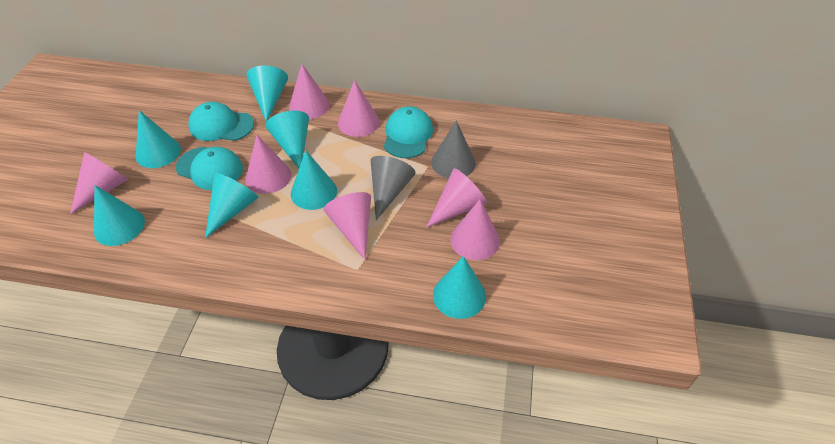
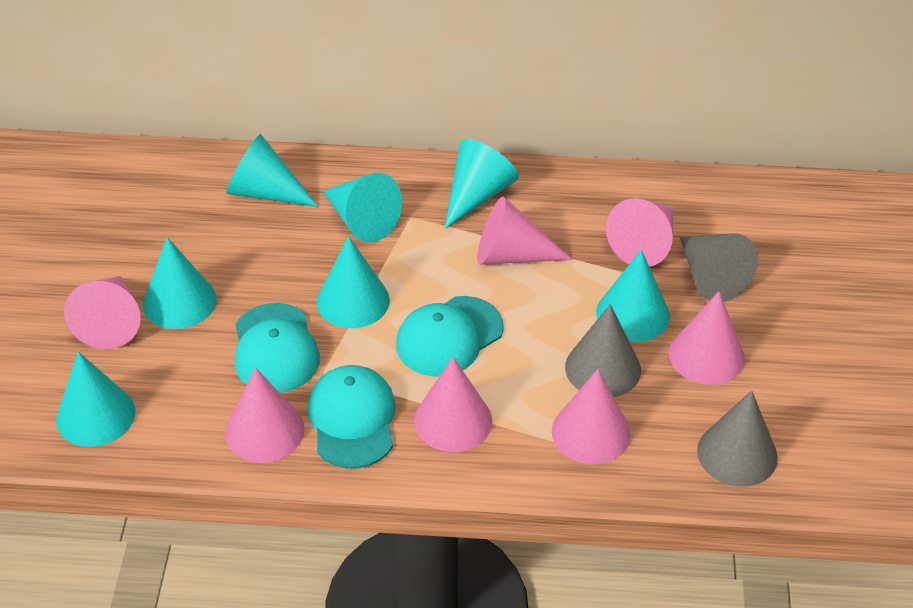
grey cone: [371,156,416,220] [431,120,476,178] = 2 -> [565,304,641,397] [680,233,758,302] [697,390,778,487] = 3

